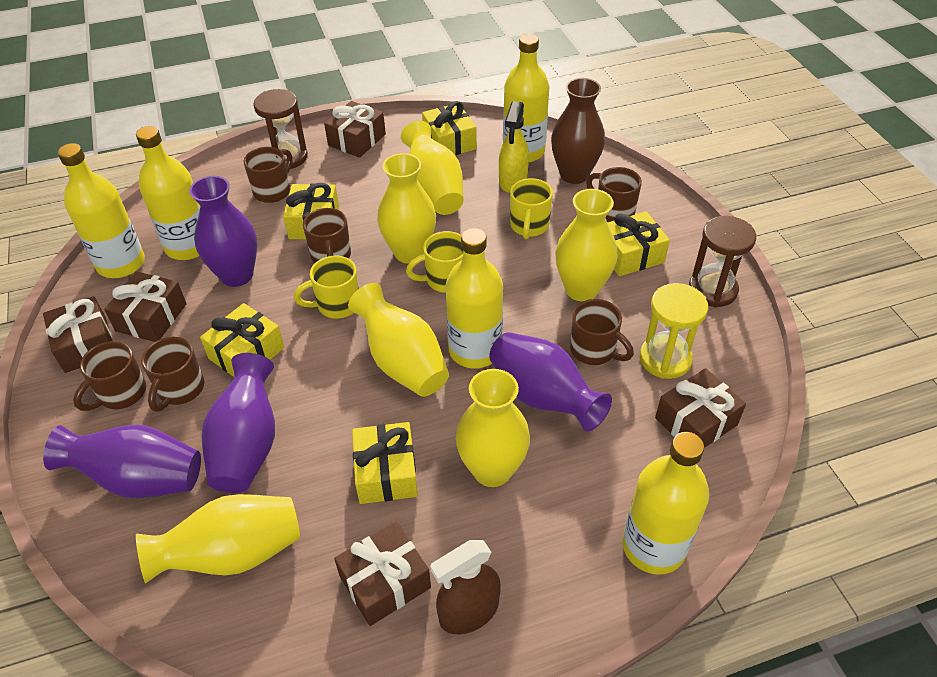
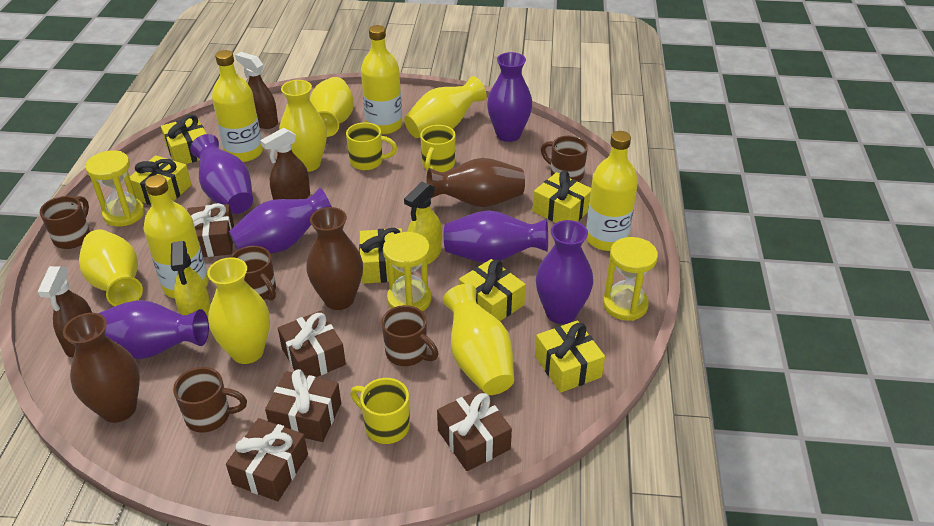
brown hourglass: [253,89,308,169] [689,216,756,307] = 2 -> none = 0
brown mug: [73,341,146,411] [141,337,204,412] [244,147,293,203] [303,208,351,263] [570,299,634,365] [586,167,642,222] = 6 -> [40,196,90,249] [173,367,247,433] [231,246,276,301] [382,305,438,366] [541,136,588,182] = 5
brown spray bottle: [430,540,501,634] = 1 -> [37,266,92,357] [235,52,278,129] [260,128,310,200] = 3
brown vase: [551,78,605,184] = 1 -> [63,313,140,423] [306,207,363,310] [426,158,525,207] = 3
purple vase: [43,425,201,498] [189,176,257,287] [202,353,275,493] [489,332,612,432] = 4 -> [98,300,209,359] [190,134,253,214] [229,188,332,254] [444,210,548,263] [487,52,532,142] [536,220,593,324] = 6
yellow bottle: [58,143,145,278] [136,126,200,260] [446,228,503,369] [503,34,550,162] [623,432,709,575] = 5 -> [144,175,209,298] [212,50,263,162] [361,25,402,135] [586,131,638,251] = 4
yellow gift: [200,303,284,377] [283,183,339,239] [352,422,418,504] [422,101,477,155] [607,212,670,276] = 5 -> [130,155,192,205] [161,114,206,164] [359,228,404,284] [459,259,526,321] [533,171,591,223] [535,320,605,393] = 6
yellow hourglass: [640,283,708,379] = 1 -> [85,151,145,226] [383,232,432,311] [603,237,658,321] = 3
yellow spray bottle: [499,101,529,193] = 1 -> [171,241,211,322] [404,182,442,265] = 2

